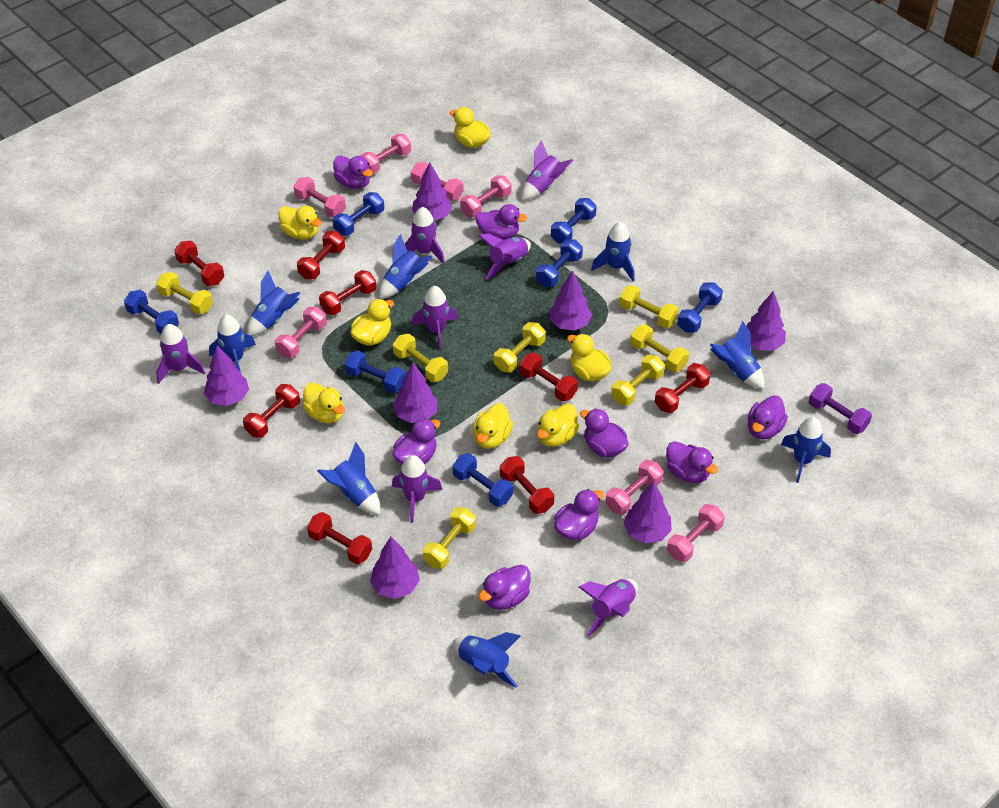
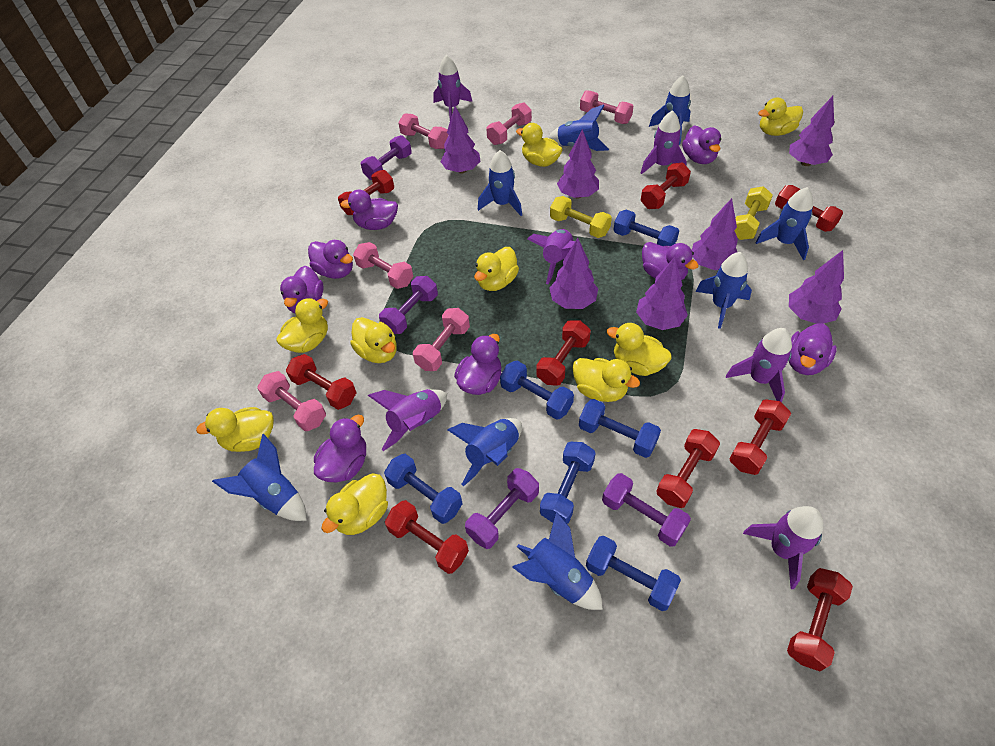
blue dumbbell: [124,290,179,334] [332,192,384,236] [344,350,406,393] [452,453,513,507] [536,239,583,287] [551,198,597,243] [677,282,723,332] = 7 -> [384,454,463,524] [500,361,574,420] [540,442,595,524] [579,399,661,458] [586,536,681,611] [614,210,679,246] = 6
pink dumbbell: [275,307,327,358] [294,177,346,217] [360,134,411,174] [411,162,464,201] [460,175,511,217] [605,460,664,515] [667,504,725,562] = 7 -> [257,371,326,431] [353,242,413,289] [398,113,448,149] [413,308,470,371] [486,102,532,145] [580,90,633,124] = 6
purple dumbbell: [809,383,872,434] = 1 -> [361,135,412,180] [379,276,438,334] [465,468,539,549] [602,473,691,547] = 4
purple rocket: [156,324,205,384] [392,455,442,523] [405,207,445,264] [412,286,458,350] [478,233,531,280] [522,140,573,201] [579,579,638,637] = 7 -> [368,389,447,451] [433,55,472,120] [527,229,575,284] [641,110,687,174] [726,328,792,403] [743,506,823,589] = 6
red dumbbell: [174,241,224,286] [243,384,300,438] [297,231,345,279] [307,512,372,564] [319,270,376,315] [500,456,554,514] [519,353,578,401] [655,363,710,413] = 8 -> [286,354,356,410] [338,170,394,215] [385,500,469,574] [536,321,591,386] [641,162,691,209] [656,429,720,508] [730,400,791,475] [775,185,843,232] [787,568,853,671] = 9
yellow duck: [279,205,322,240] [302,382,345,423] [350,299,394,346] [450,107,491,148] [473,403,513,449] [537,404,579,447] [567,334,611,381] = 7 -> [196,407,274,452] [276,298,328,353] [321,473,388,535] [350,317,397,363] [474,247,519,291] [516,123,563,167] [572,358,640,402] [607,323,672,376] [758,98,803,136] = 9
yellow dumbbell: [156,272,213,314] [393,334,448,382] [423,507,476,569] [494,322,546,372] [611,355,665,405] [619,285,679,328] [630,324,689,372] = 7 -> [550,196,612,238] [734,186,773,240] = 2

